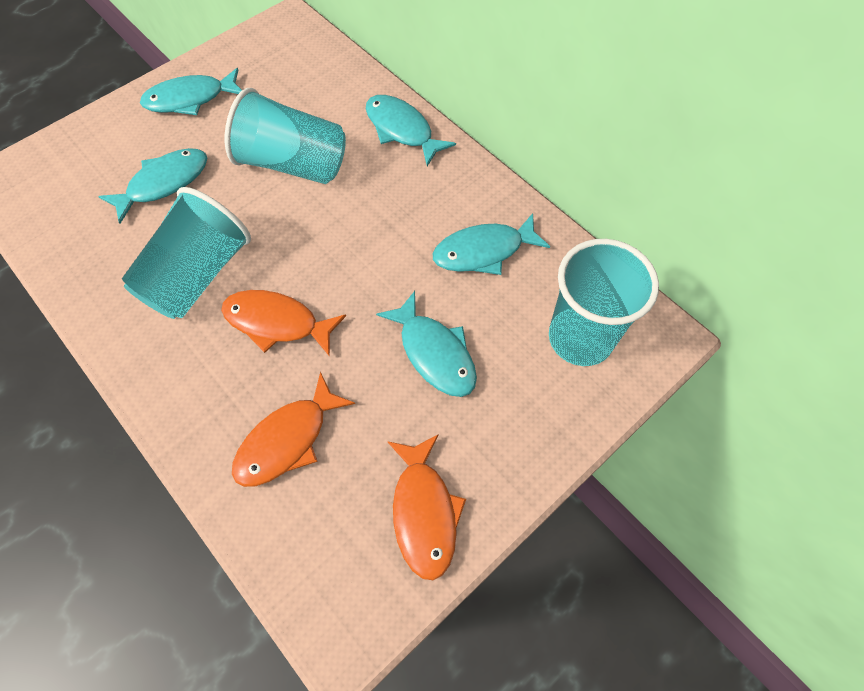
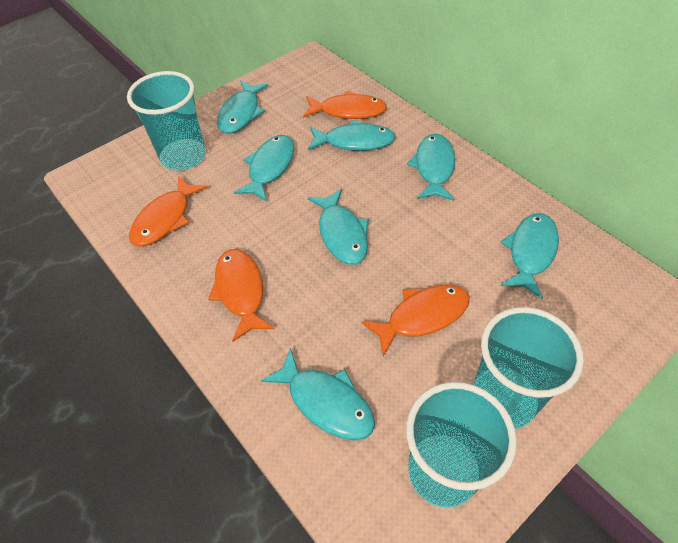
orange fish: [221,290,346,357] [232,371,355,487] [387,434,466,580] = 3 -> [129,176,208,247] [208,249,275,341] [303,91,387,119] [362,285,470,357] = 4
turquoise fish: [98,148,207,224] [140,68,242,115] [366,95,456,166] [376,291,477,397] [433,213,550,275] = 5 -> [217,80,268,134] [234,135,294,202] [261,348,375,440] [308,120,396,151] [308,189,369,265] [407,133,455,201] [501,213,559,299] = 7

